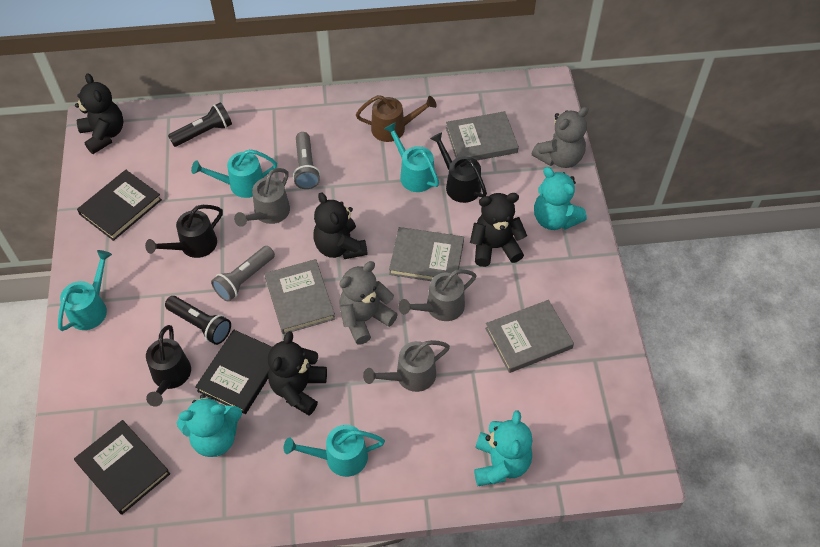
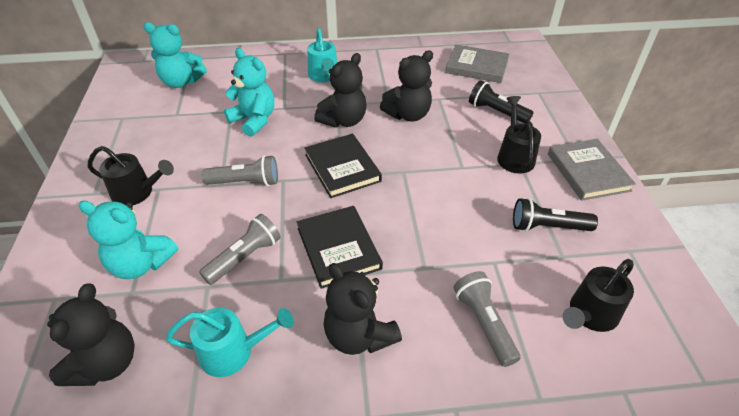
black book: [74,420,170,515] [77,170,162,241] [195,330,272,414] = 3 -> [297,206,383,289] [305,134,382,198] = 2
brown watering can: [356,95,437,142] = 1 -> none = 0
grey book: [265,259,335,334] [389,227,464,281] [446,111,519,160] [485,300,574,373] = 4 -> [445,45,509,83] [548,139,636,201] = 2
grey flashlight: [211,246,275,302] [293,132,320,189] = 2 -> [199,214,281,285] [202,155,278,186] [453,271,521,367] = 3
grey teddy bear: [339,261,398,344] [531,107,589,168] = 2 -> none = 0
grey watering can: [234,168,290,227] [363,340,450,392] [398,269,477,321] = 3 -> none = 0
turquoise watering can: [58,250,112,331] [191,149,277,198] [284,425,385,477] [384,122,439,192] = 4 -> [166,308,294,377] [307,28,337,82] = 2

